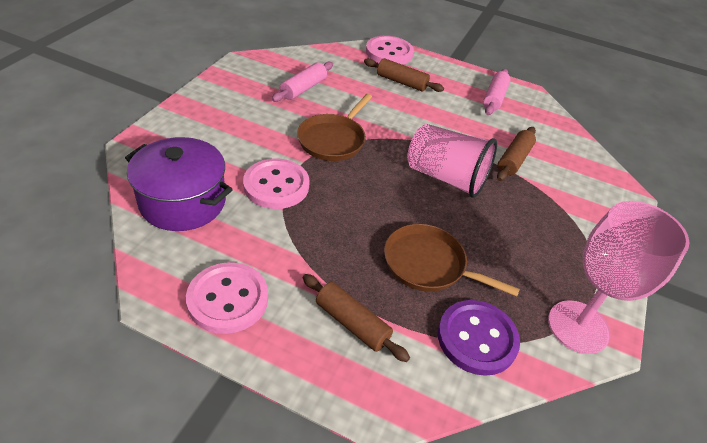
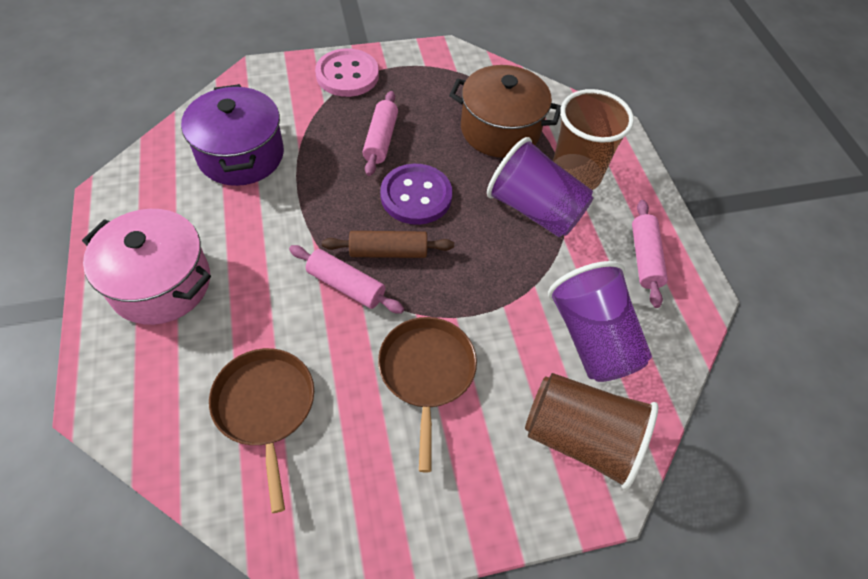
brown cup: none = 0 -> [525,373,658,490] [553,89,634,190] = 2
brown pot: none = 0 -> [449,65,561,158] = 1
brown rolling pin: [303,274,410,362] [364,58,444,92] [497,127,536,181] = 3 -> [322,231,454,258] = 1
pink button: [186,262,268,334] [243,158,310,209] [366,36,414,65] = 3 -> [315,48,379,97] = 1
pink cup: [407,124,497,198] = 1 -> none = 0
pink goblet: [548,201,690,354] = 1 -> none = 0
pink pot: none = 0 -> [82,209,211,325] = 1
pink rolling pin: [272,62,333,102] [483,69,511,115] = 2 -> [289,245,404,314] [362,91,398,176] [632,200,668,308] = 3
purple cup: none = 0 -> [487,137,594,237] [548,261,652,382] = 2

